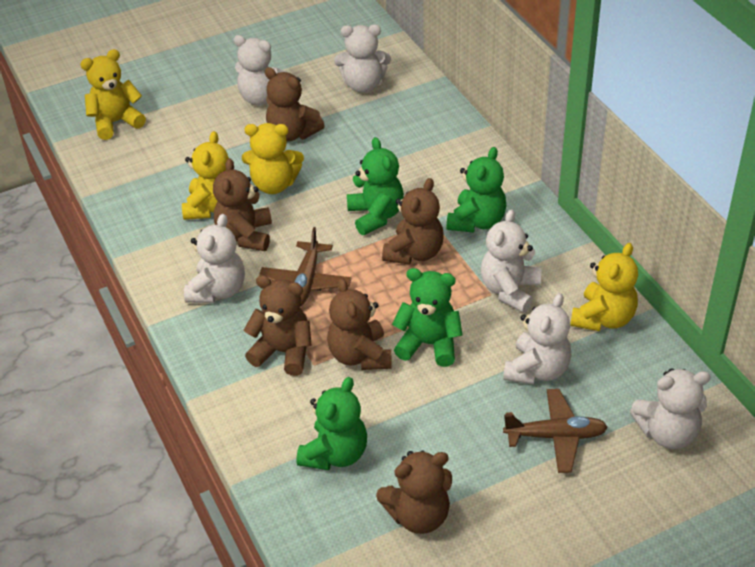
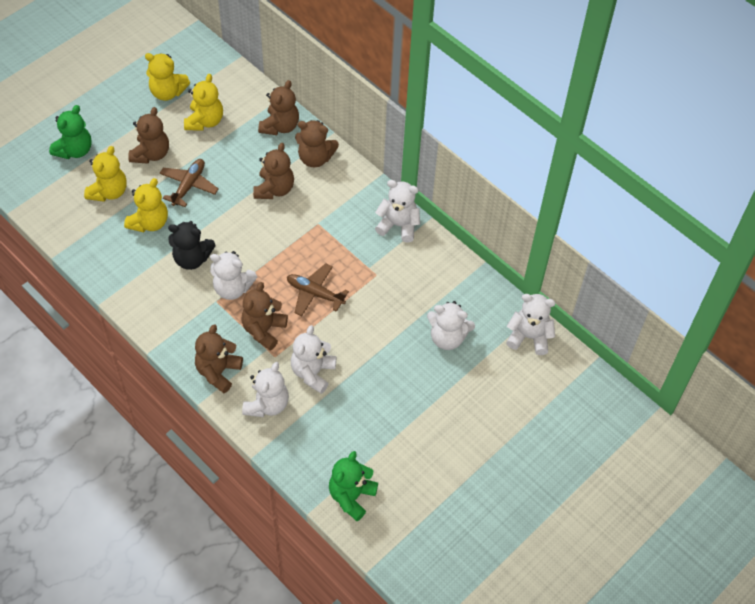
black teddy bear: none = 0 -> [168,221,216,270] = 1
green teddy bear: [296,377,367,470] [347,137,404,235] [392,268,463,367] [447,147,506,233] = 4 -> [49,105,92,159] [329,451,378,521] = 2

